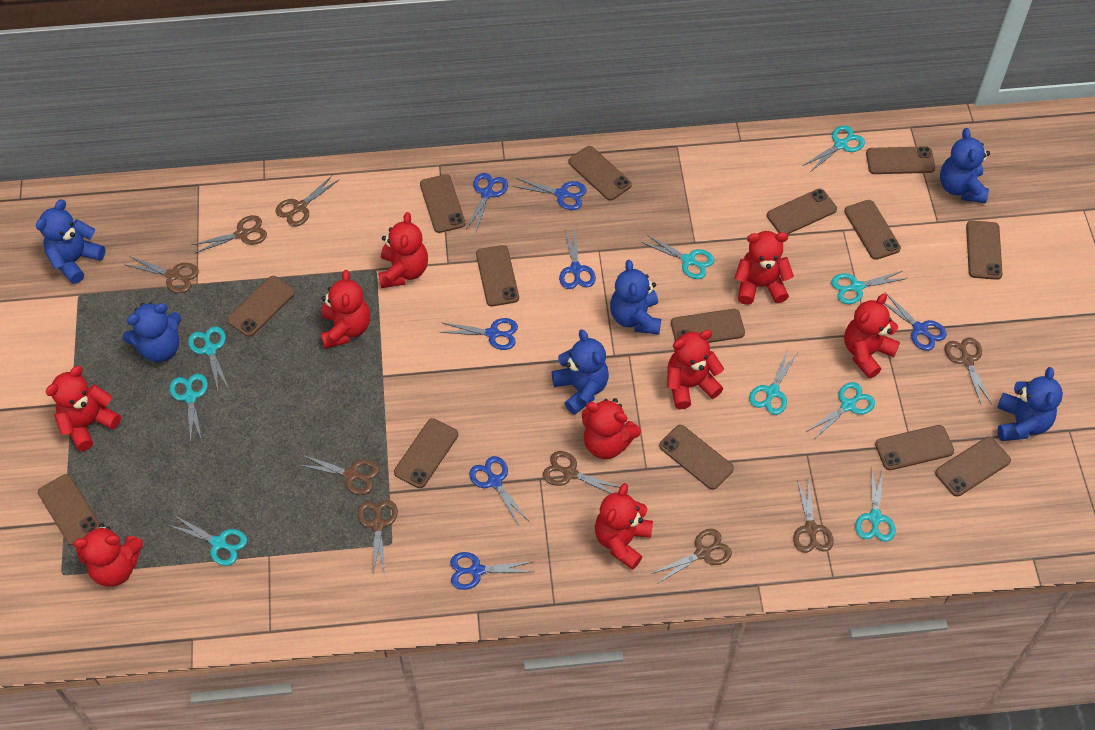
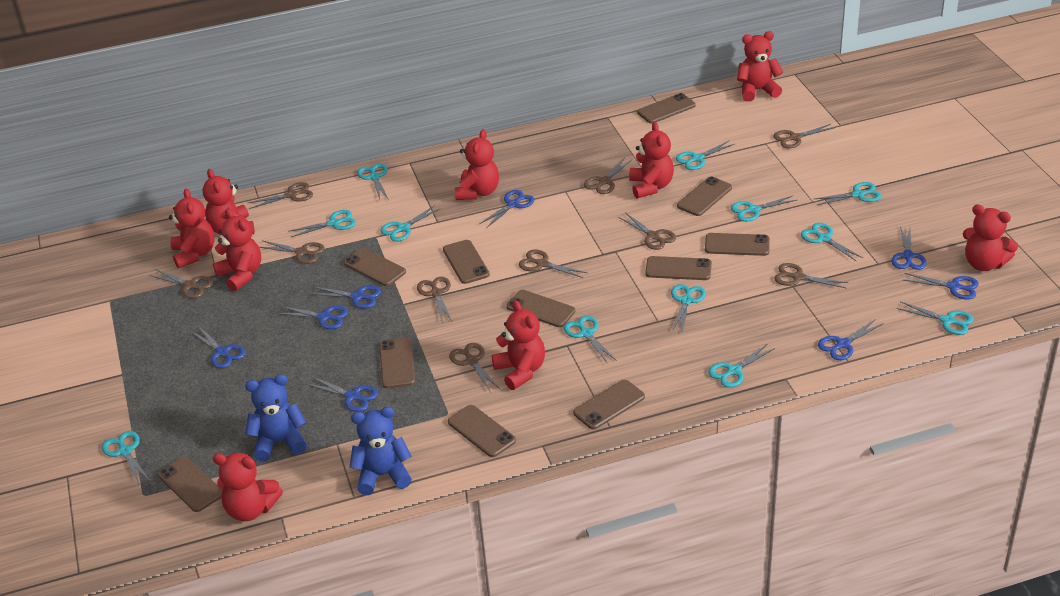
blue scissors: [440,318,518,350] [450,552,534,590] [466,173,508,231] [469,456,529,526] [513,178,587,210] [559,229,596,289] [884,292,947,351] = 7 -> [190,327,246,368] [277,306,348,329] [306,377,378,412] [312,285,381,309] [479,190,535,228] [818,319,884,360] [891,226,927,270] [903,273,979,300] = 8
blue teddy bear: [36,199,105,284] [122,302,181,362] [552,329,609,415] [610,260,661,335] [940,128,990,203] [997,367,1063,441] = 6 -> [245,374,307,461] [349,407,412,495] = 2
brown phone: [38,474,100,546] [227,276,295,337] [394,418,458,488] [420,174,465,233] [476,245,519,306] [568,146,632,200] [659,425,734,490] [671,309,745,343] [767,189,837,234] [844,200,901,260] [866,146,935,174] [875,425,954,470] [935,437,1011,496] [966,221,1002,280] = 14 -> [158,457,222,512] [344,248,406,286] [379,338,415,388] [443,240,490,284] [448,405,516,457] [506,290,575,327] [573,380,645,429] [637,93,696,124] [645,256,712,280] [677,176,732,216] [705,233,770,256] = 11
brown scissors: [124,256,199,293] [192,215,267,254] [275,175,340,227] [299,455,379,495] [358,500,398,576] [543,451,620,494] [651,529,732,584] [793,477,834,553] [945,337,992,406] = 9 -> [150,269,213,298] [248,182,313,209] [259,240,325,264] [417,277,452,321] [449,343,500,391] [519,250,587,278] [584,158,633,194] [618,212,676,250] [773,124,836,148] [774,263,849,288] = 10
turquoise scissors: [168,516,247,566] [170,374,208,442] [188,326,229,390] [641,234,714,279] [749,349,798,415] [803,125,865,172] [806,382,875,438] [831,271,908,304] [855,467,896,542] = 9 -> [102,431,150,484] [288,210,356,237] [357,163,389,200] [380,205,441,242] [564,316,617,363] [671,284,706,332] [676,141,734,170] [708,344,775,388] [731,196,797,222] [801,223,863,262] [814,182,882,205] [896,301,974,335] = 12

